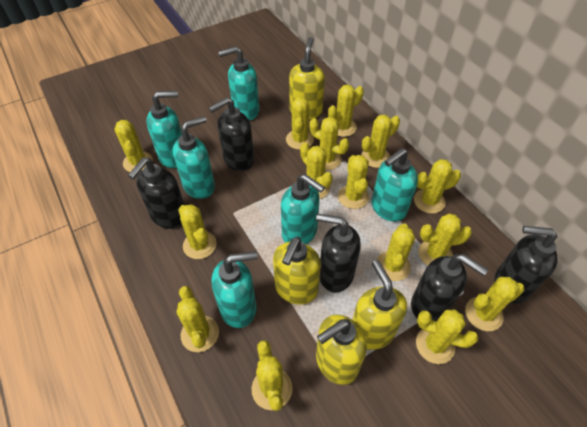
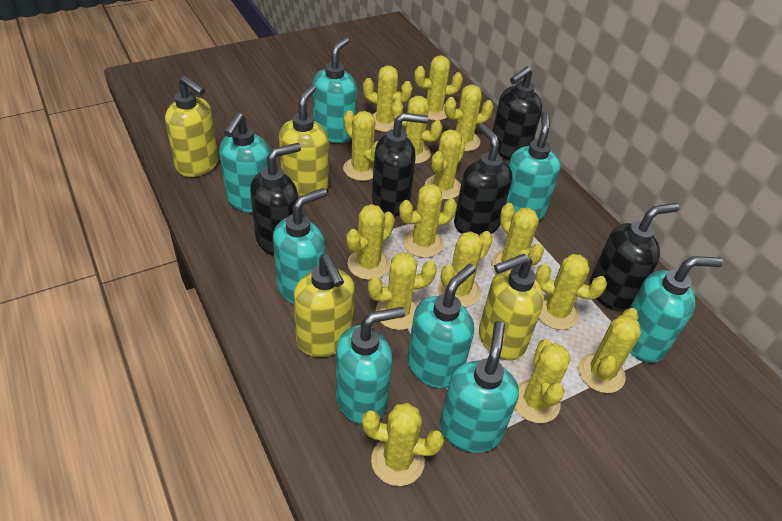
turquoise soap dispenser: [147,91,182,168] [173,116,215,199] [212,251,258,328] [218,46,259,120] [281,174,325,244] [372,148,418,222] = 6 -> [219,112,270,213] [273,188,327,304] [313,37,357,143] [335,307,405,425] [407,264,476,388] [440,321,519,453] [506,111,561,220] [630,256,723,363] = 8

